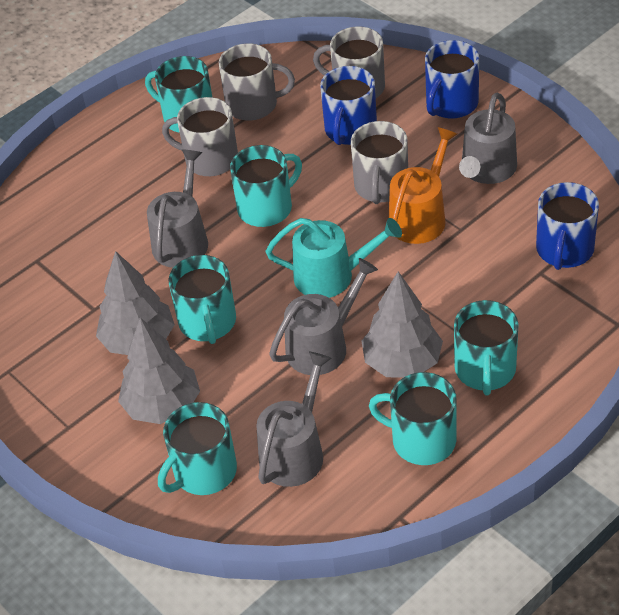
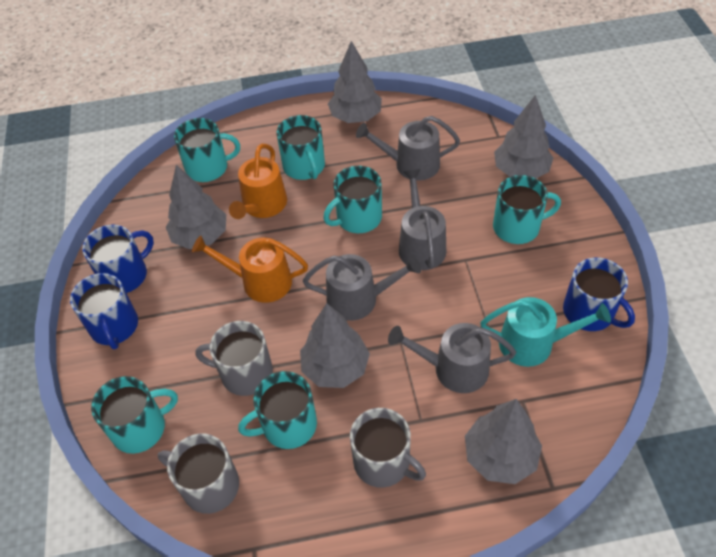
grey mug: [162,97,238,176] [219,43,295,121] [313,26,385,98] [351,121,408,204] = 4 -> [158,433,239,514] [195,321,273,396] [350,408,426,488] = 3
grey tree: [96,251,175,355] [118,317,200,424] [362,271,443,377] = 3 -> [166,165,226,249] [300,303,370,388] [328,41,382,123] [465,399,542,484] [494,95,553,178] = 5
orange watering can: [389,127,457,244] = 1 -> [192,236,308,303] [229,144,287,219] = 2

